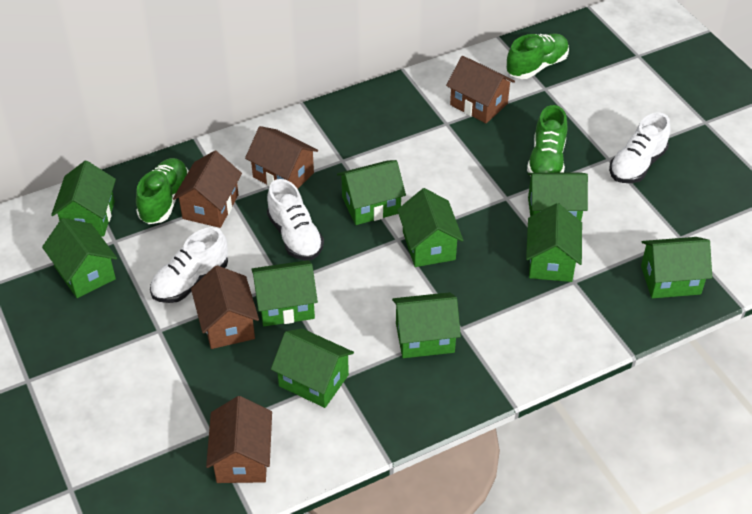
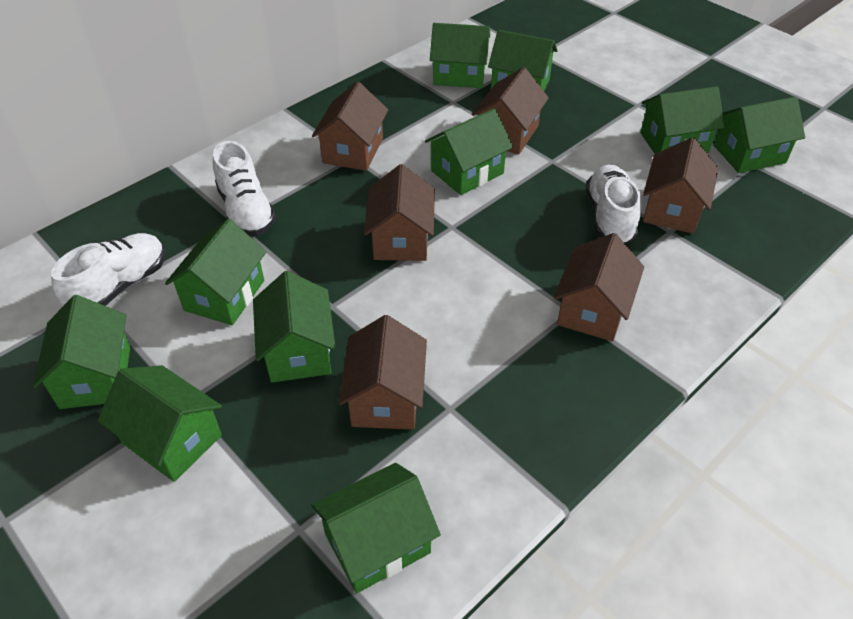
brown house: [173,151,242,228] [191,265,259,349] [206,396,272,483] [245,126,318,189] [446,56,515,123] = 5 -> [312,82,388,171] [339,315,427,430] [364,164,435,261] [472,67,549,155] [554,233,644,342] [643,137,718,234] = 6
green shoe: [136,158,189,224] [506,33,569,79] [527,105,567,173] = 3 -> none = 0

